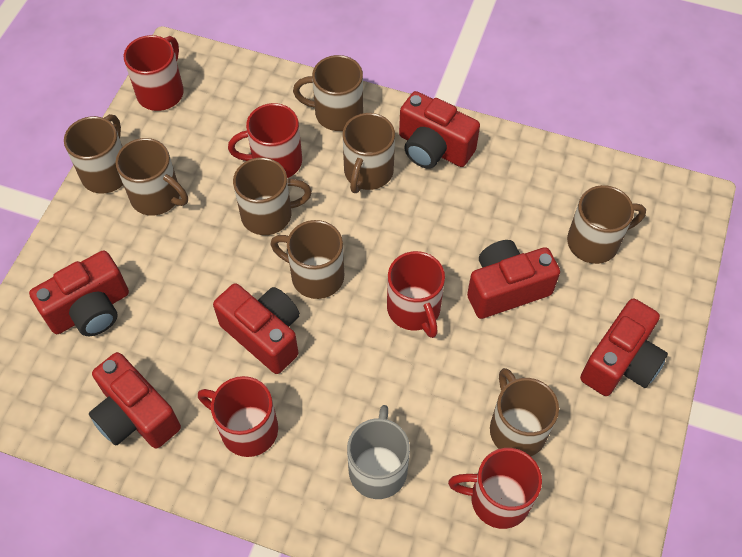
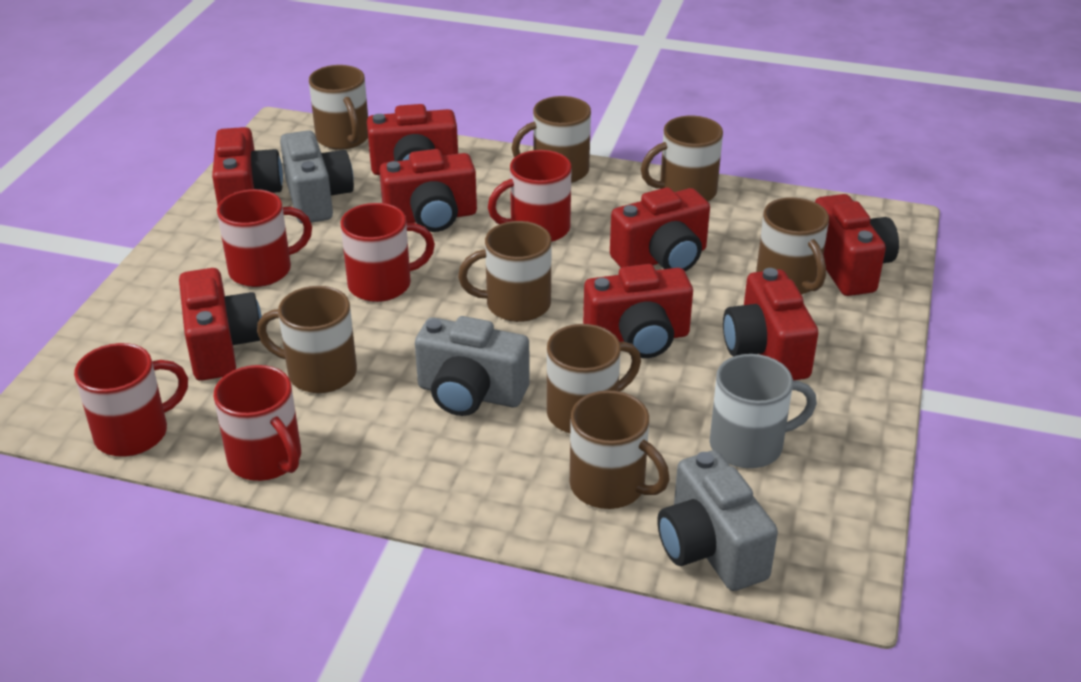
grey camera: none = 0 -> [280,130,354,224] [415,316,530,416] [657,450,778,591] = 3
red camera: [29,250,129,336] [89,352,181,449] [213,283,300,374] [399,91,480,168] [467,240,560,319] [580,299,668,396] = 6 -> [179,268,262,381] [212,127,283,205] [367,104,458,175] [379,149,477,232] [583,264,693,358] [610,187,710,271] [723,268,818,380] [815,194,899,296] = 8

